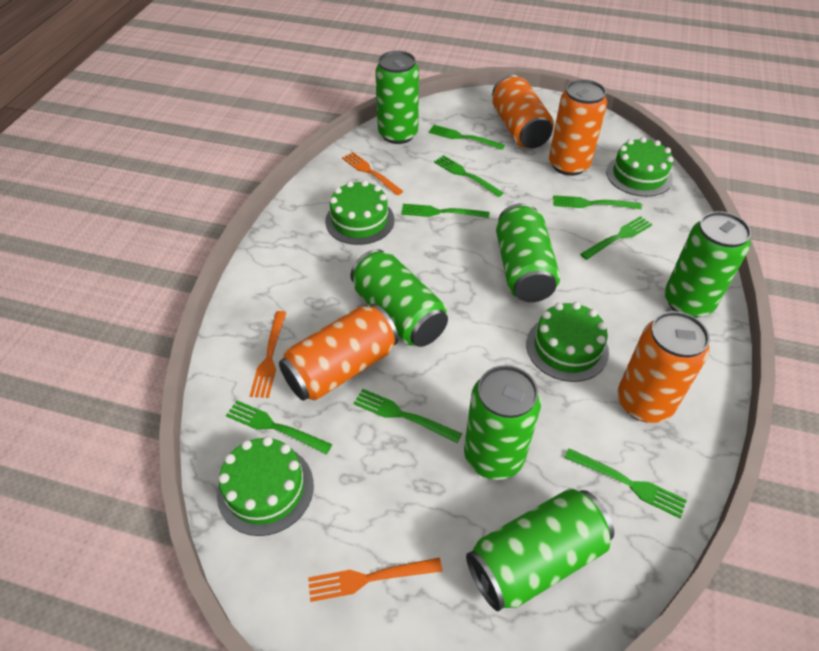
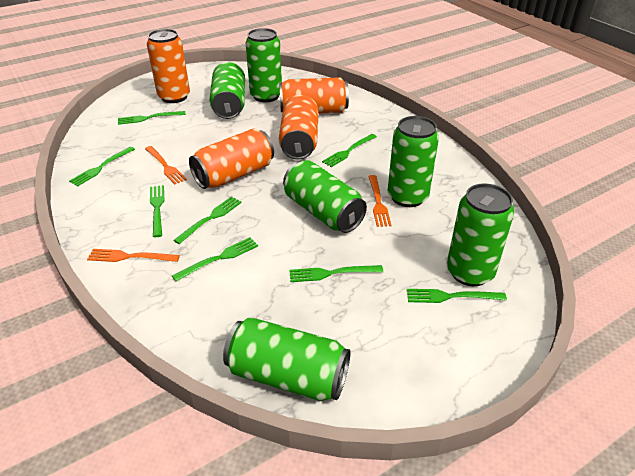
green cake: [217,436,314,536] [325,180,394,245] [526,302,609,382] [606,137,674,197] = 4 -> none = 0

